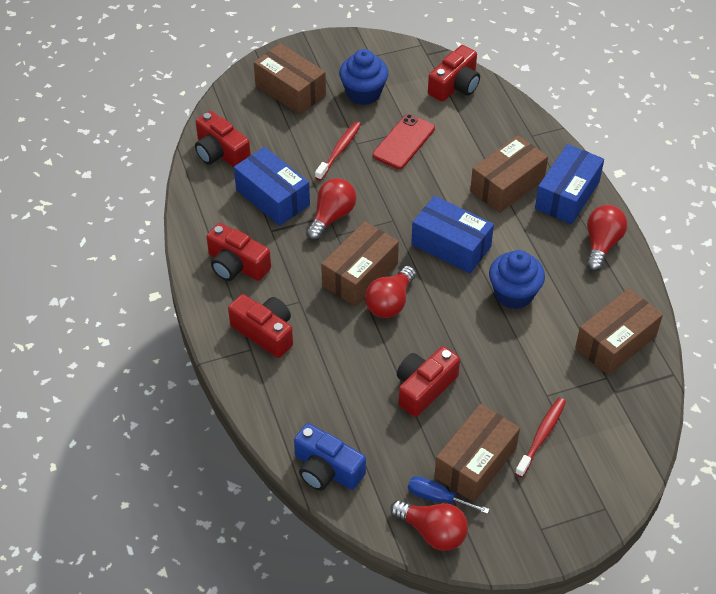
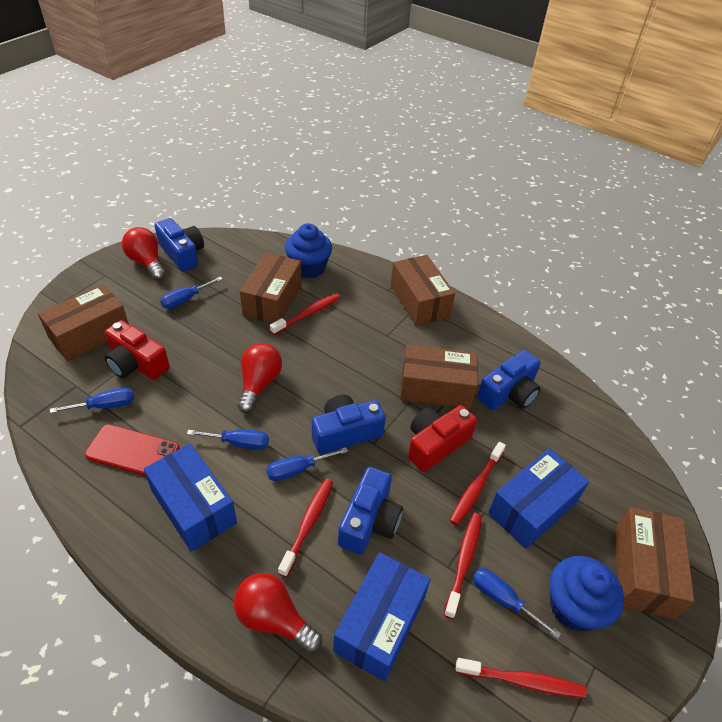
blue camera: [294,423,366,491] = 1 -> [154,218,204,272] [312,395,386,454] [338,467,403,555] [477,350,541,410] = 4
blue screwdriver: [408,476,489,514] = 1 -> [50,388,134,413] [160,277,223,309] [187,429,269,450] [266,447,348,481] [472,568,561,639] = 5
red camera: [195,111,251,168] [206,223,271,281] [228,294,293,358] [397,346,460,417] [428,45,480,102] = 5 -> [105,320,170,380] [408,405,477,472] = 2
red light bulb: [306,178,356,241] [365,266,416,318] [390,500,468,551] [586,205,627,272] = 4 -> [122,227,166,281] [234,573,322,653] [238,343,282,413] = 3
red toothbrush: [315,121,361,181] [515,398,566,477] = 2 -> [270,293,341,335] [278,479,333,577] [444,513,482,619] [450,442,506,526] [456,658,587,698] = 5

